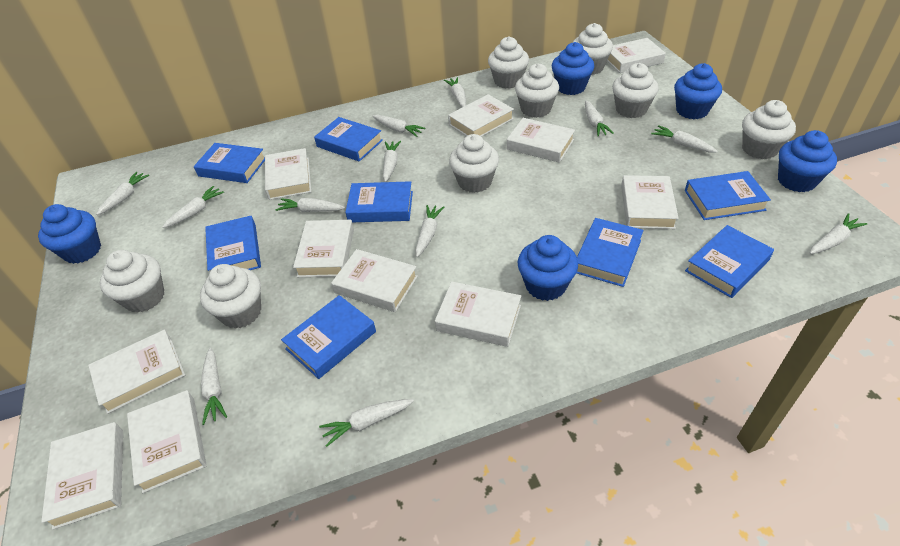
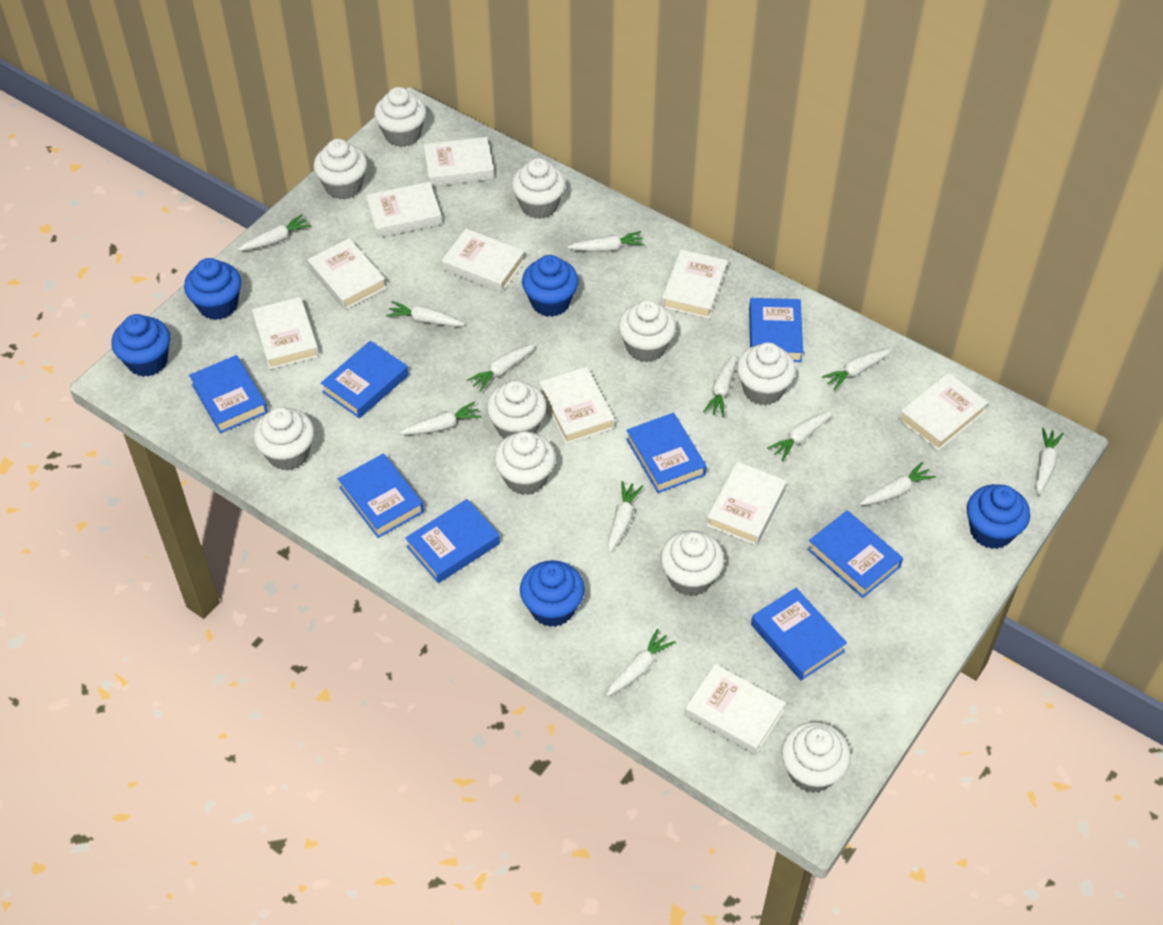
white book: [41,422,123,530] [88,330,185,414] [127,390,207,493] [265,148,311,200] [293,220,354,277] [331,249,418,312] [435,281,521,347] [448,94,514,137] [507,118,575,163] [607,38,666,73] [621,175,679,229] = 11 -> [252,297,319,369] [308,238,386,310] [366,182,442,238] [424,137,494,187] [442,229,525,293] [539,367,615,444] [662,250,728,319] [685,664,786,756] [706,462,787,546] [899,373,988,451] = 10
white cupcake: [100,250,164,313] [200,264,261,329] [449,134,499,193] [488,37,529,89] [515,63,559,118] [573,23,613,75] [612,63,659,118] [742,100,796,159] = 8 -> [253,407,314,471] [313,139,367,200] [374,87,426,147] [487,380,547,439] [494,431,556,495] [511,158,566,219] [618,300,676,362] [661,531,724,596] [737,342,796,406] [781,722,851,793] = 10

